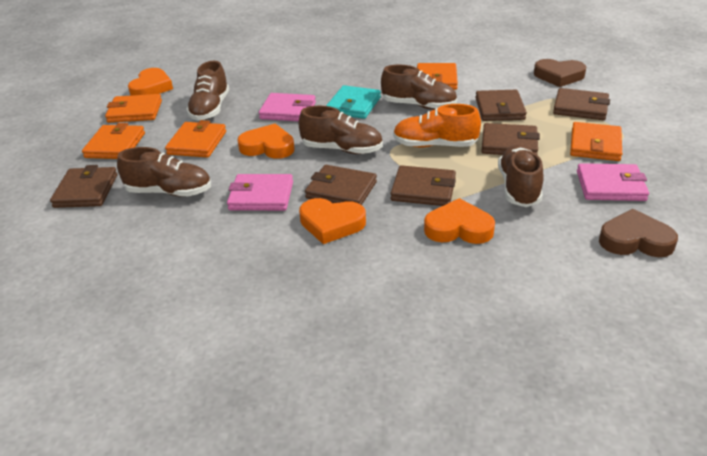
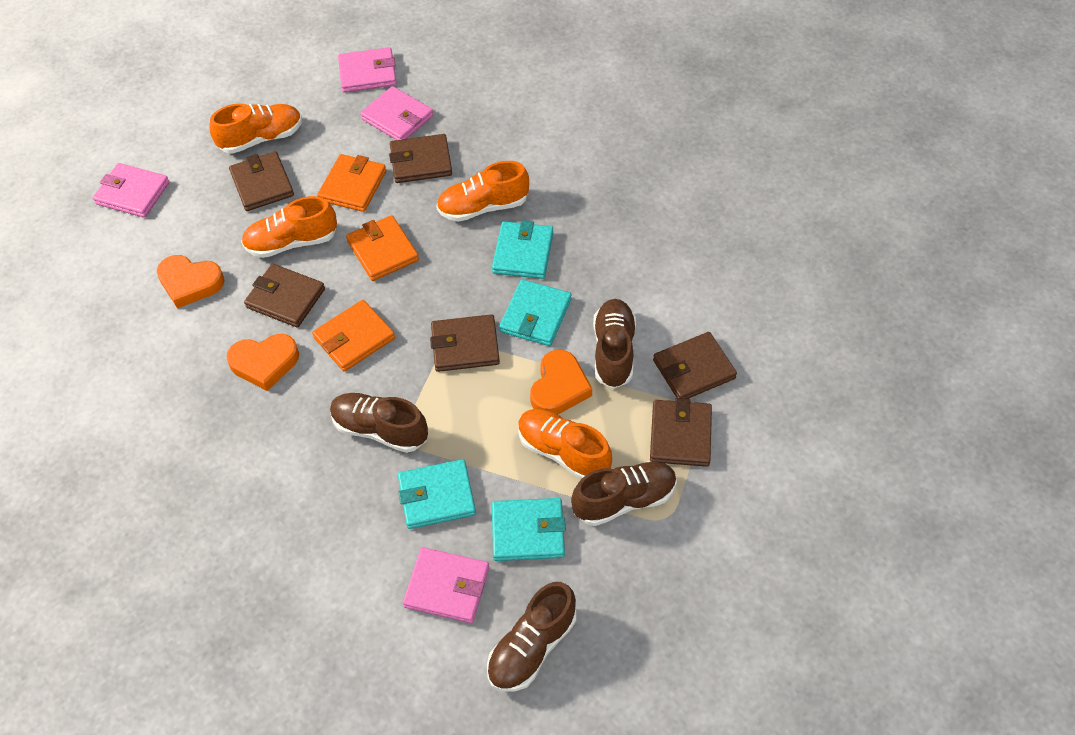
brown heart: [534,59,586,87] [599,209,678,257] = 2 -> none = 0
brown shoe: [117,147,211,197] [187,61,229,121] [299,106,383,154] [381,65,457,110] [498,145,544,207] = 5 -> [330,393,428,453] [487,582,576,692] [571,461,677,526] [593,299,636,389] = 4
orange heart: [128,68,173,96] [237,124,295,159] [299,198,366,244] [424,198,495,244] = 4 -> [157,255,224,308] [226,334,299,391] [530,350,592,415] = 3
orange shoe: [393,104,481,147] = 1 -> [209,103,302,154] [241,196,337,258] [436,161,529,222] [518,409,612,479] = 4
orange wallet: [82,123,145,159] [105,94,162,123] [165,120,226,158] [417,63,458,90] [570,122,622,161] = 5 -> [312,300,395,372] [317,154,386,212] [346,215,419,281] = 3
pink wallet: [227,174,293,211] [259,93,316,121] [577,163,649,201] = 3 -> [93,163,169,218] [338,47,397,93] [360,86,433,140] [403,547,489,623] = 4
turquoise wallet: [326,85,381,119] = 1 -> [398,459,476,529] [492,220,553,279] [492,498,566,561] [499,279,571,346] = 4

